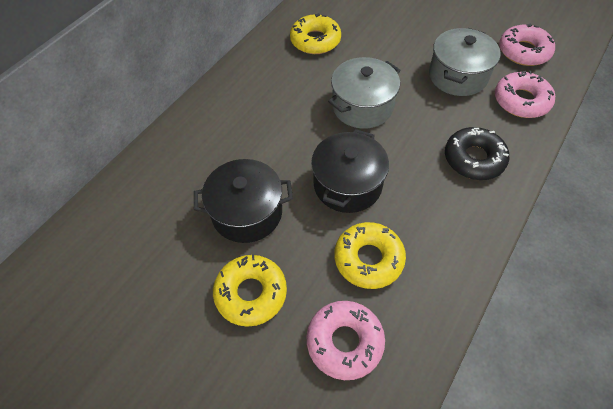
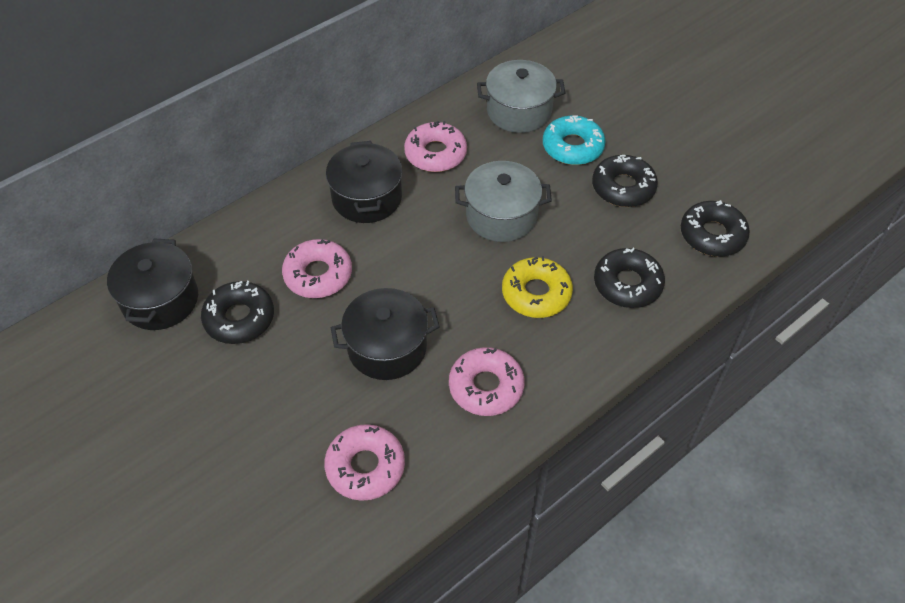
black donut: [445,127,509,180] = 1 -> [201,281,274,344] [592,155,658,207] [594,248,665,308] [681,200,750,257] = 4
black pot: [194,159,293,243] [311,129,389,213] = 2 -> [107,238,198,330] [326,141,403,223] [331,288,440,380] = 3
pink donut: [307,301,385,380] [495,71,555,118] [499,24,555,66] = 3 -> [282,239,352,298] [324,424,405,501] [404,121,467,172] [449,347,525,416] = 4
turquoise donut: none = 0 -> [543,115,606,165] = 1
yellow donut: [213,254,287,327] [290,13,341,54] [335,222,406,289] = 3 -> [502,256,573,318] = 1

